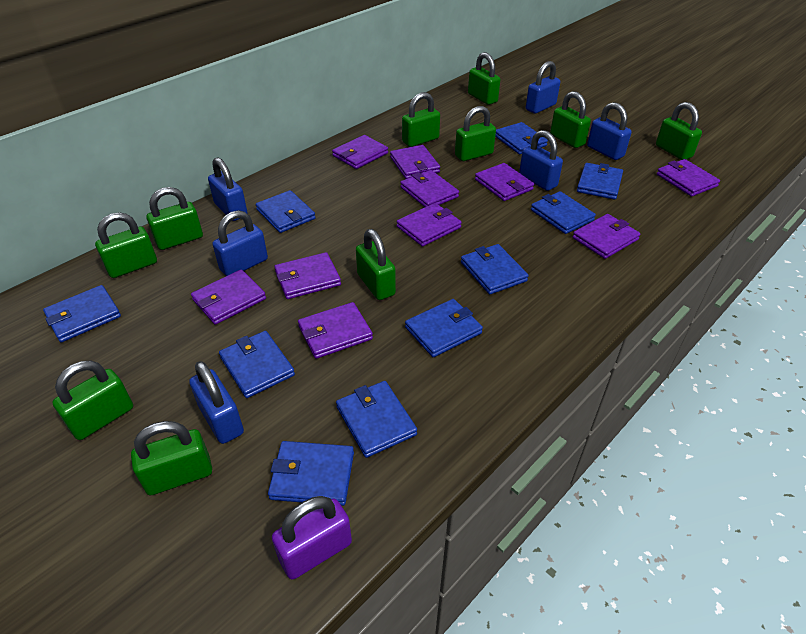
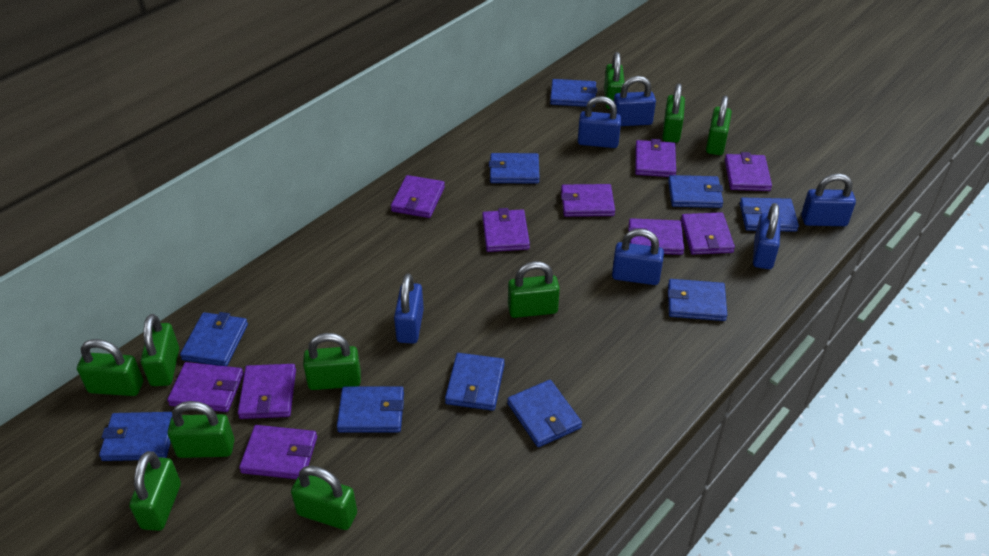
purple padlock: [272,496,352,580] = 1 -> none = 0

